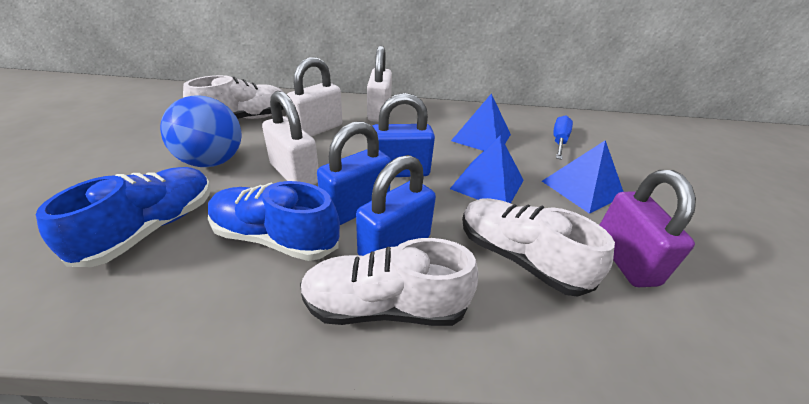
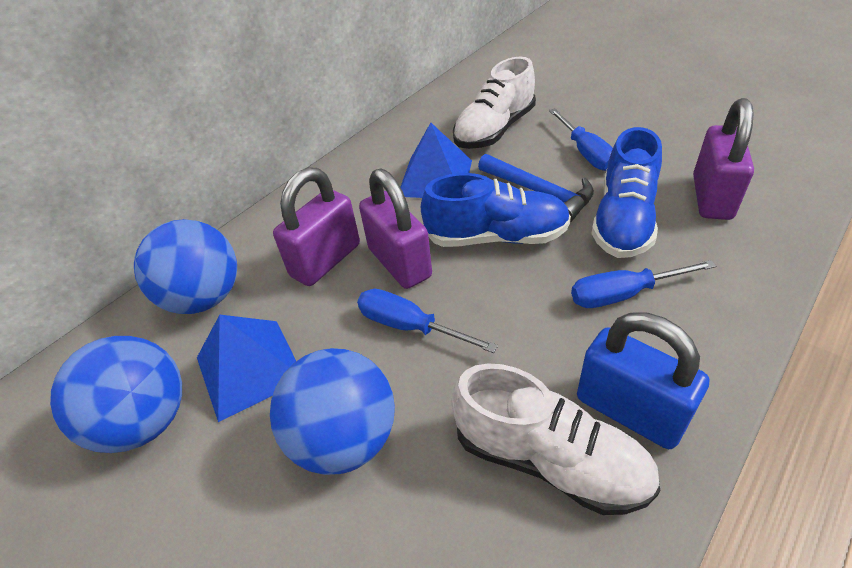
blue ball: [160,95,242,167] = 1 -> [50,336,182,453] [134,219,237,314] [270,348,395,475] = 3
blue hammer: none = 0 -> [478,154,594,222] = 1
blue padlock: [317,121,391,225] [356,155,436,256] [372,93,435,177] = 3 -> [577,313,709,449] = 1
blue pyramid: [450,135,524,204] [451,94,511,151] [542,140,624,214] = 3 -> [197,315,296,422] [400,123,472,198] = 2
blue screwdriver: [553,115,573,160] = 1 -> [357,289,498,353] [549,109,613,171] [571,260,716,308] = 3
purple padlock: [600,170,696,287] = 1 -> [273,167,360,286] [359,168,432,289] [693,98,754,220] = 3
white padlock: [262,91,318,185] [287,57,342,137] [367,46,392,122] = 3 -> none = 0
white shoe: [183,75,285,119] [300,238,478,326] [462,198,615,297] = 3 -> [451,363,660,515] [453,57,536,149] = 2

